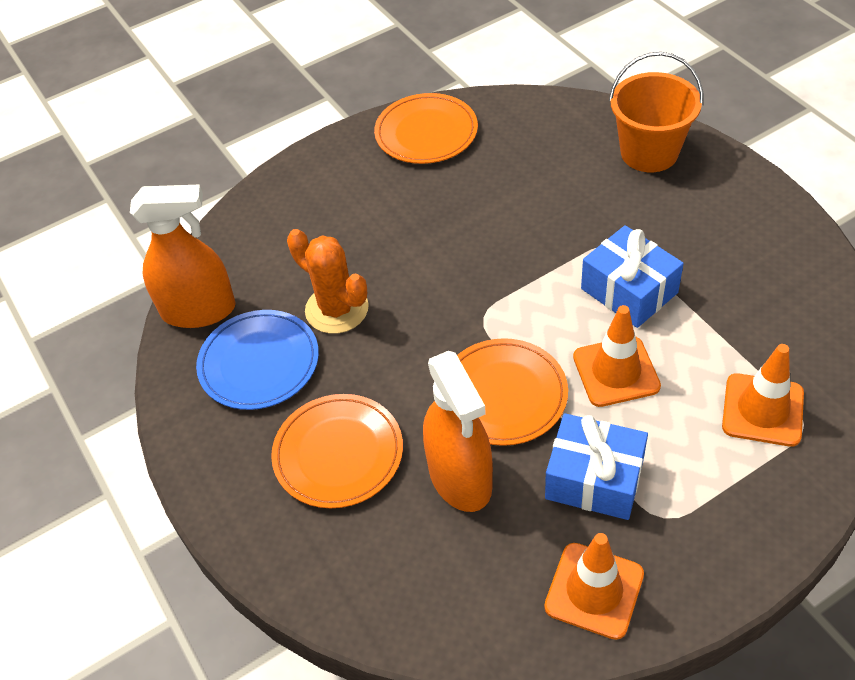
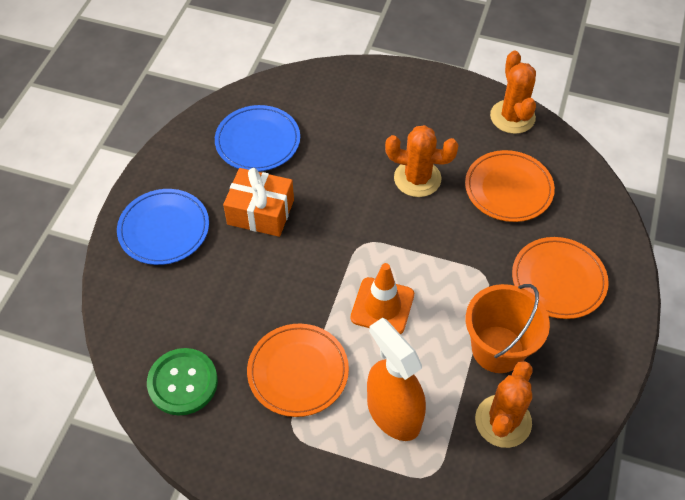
blue gift: [545,413,648,520] [581,225,684,328] = 2 -> none = 0
blue plate: [196,310,319,410] = 1 -> [117,189,209,265] [215,105,300,171] = 2
green button: none = 0 -> [147,348,218,416] = 1
orange cactus: [287,229,369,334] = 1 -> [385,125,459,197] [475,361,532,448] [490,51,536,134] = 3
orange gift: none = 0 -> [223,168,294,237] = 1
orange spray bottle: [130,185,236,328] [423,351,493,512] = 2 -> [367,318,426,441] = 1
orange traffic cone: [544,533,644,640] [573,305,661,407] [722,344,804,447] = 3 -> [350,263,414,334] = 1

